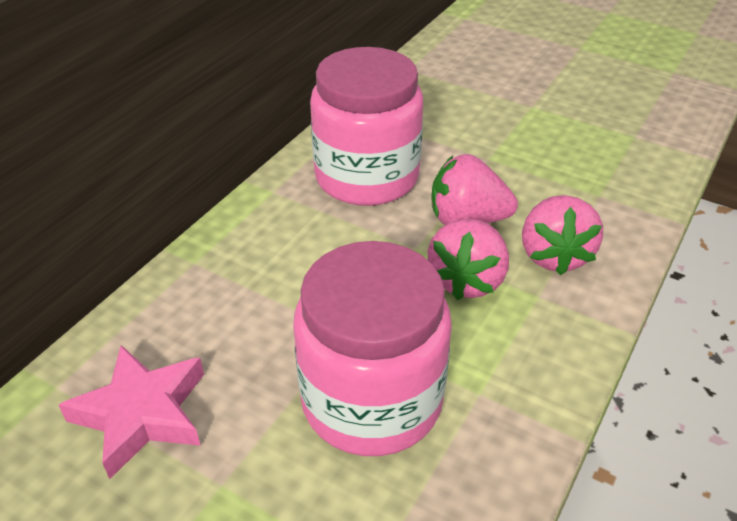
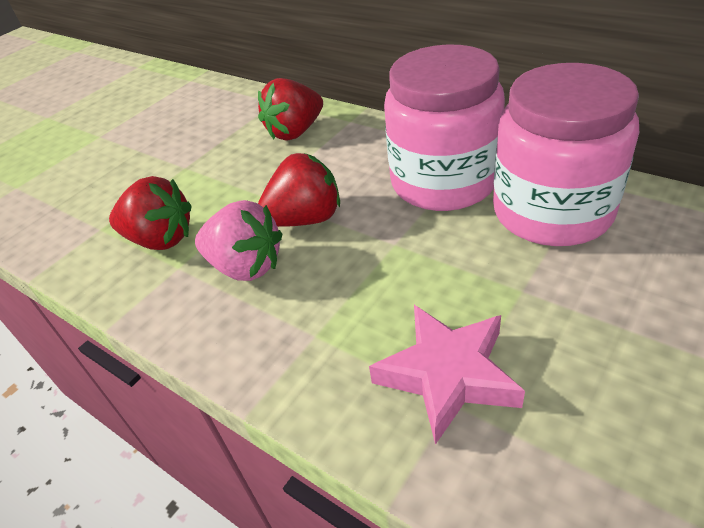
pink strawberry: [428,219,509,300] [431,154,518,225] [522,195,603,275] = 3 -> [195,200,282,281] = 1
red strawberry: none = 0 -> [109,176,192,250] [258,78,323,141] [258,153,340,227] = 3

